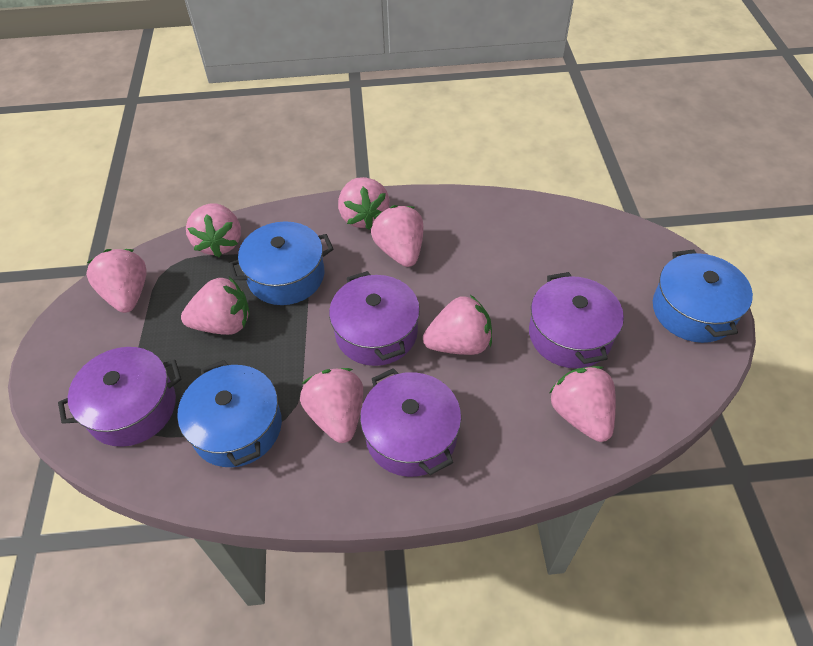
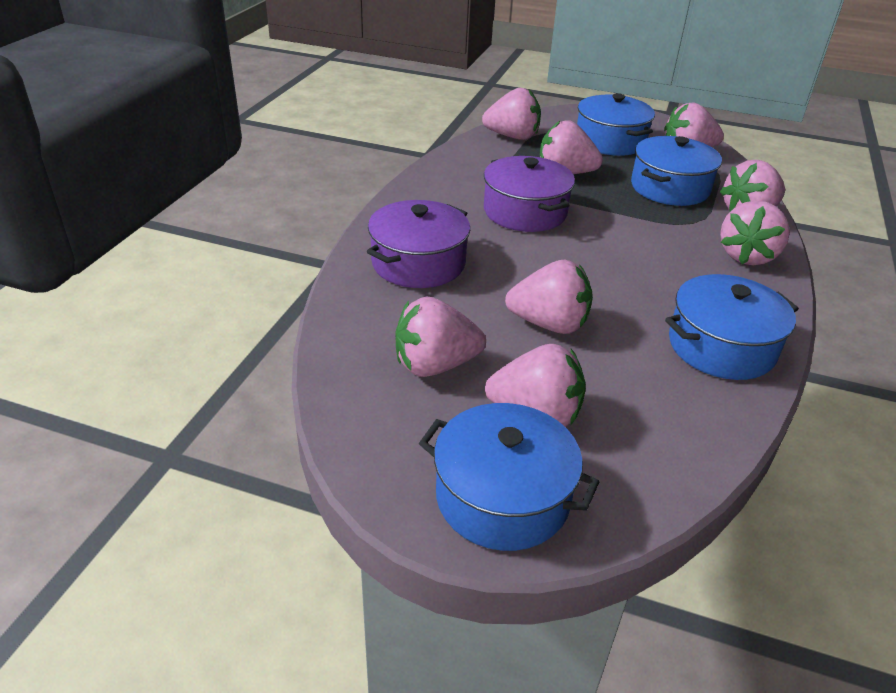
blue pot: [177,360,282,467] [229,221,334,305] [653,249,753,343] = 3 -> [419,403,599,551] [577,93,655,156] [631,136,722,206] [665,274,799,380] = 4
purple pot: [58,347,182,447] [329,271,420,366] [360,368,461,477] [529,272,624,368] = 4 -> [367,200,470,288] [484,156,575,232] = 2

